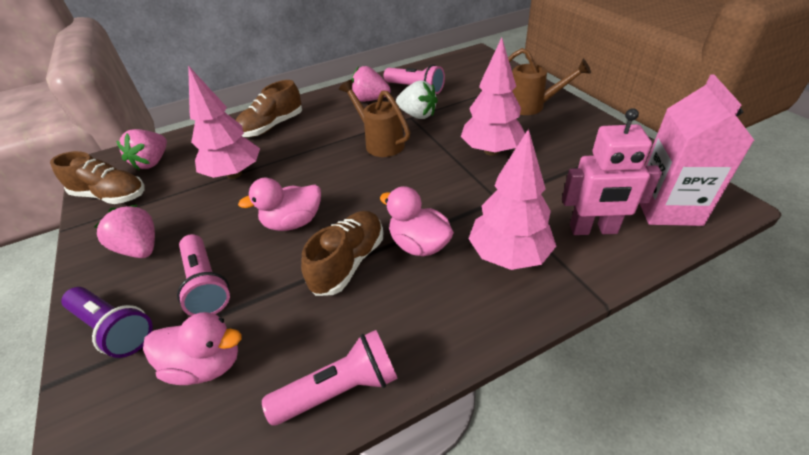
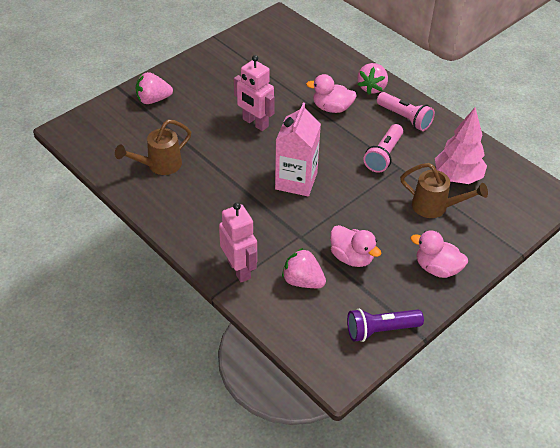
brown shoe: [50,151,145,204] [236,80,302,137] [301,211,383,296] = 3 -> none = 0
pink flashlight: [177,234,230,316] [262,330,398,425] [384,65,445,94] = 3 -> [363,124,403,173] [377,92,435,131] = 2
pink robot: [562,108,662,235] = 1 -> [219,202,257,282] [234,55,275,131] = 2
pink tree: [188,65,260,179] [461,38,525,156] [469,129,556,270] = 3 -> [435,107,487,184] = 1
white strawberry: [396,80,438,119] = 1 -> none = 0

